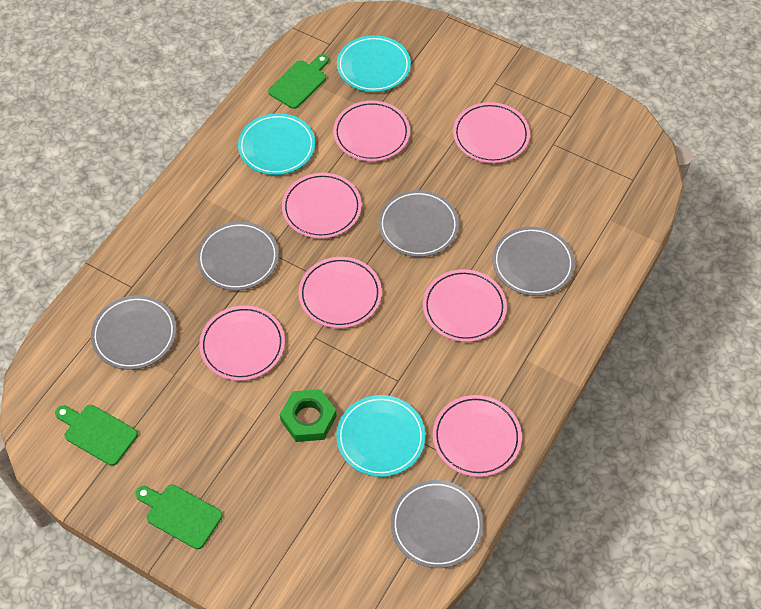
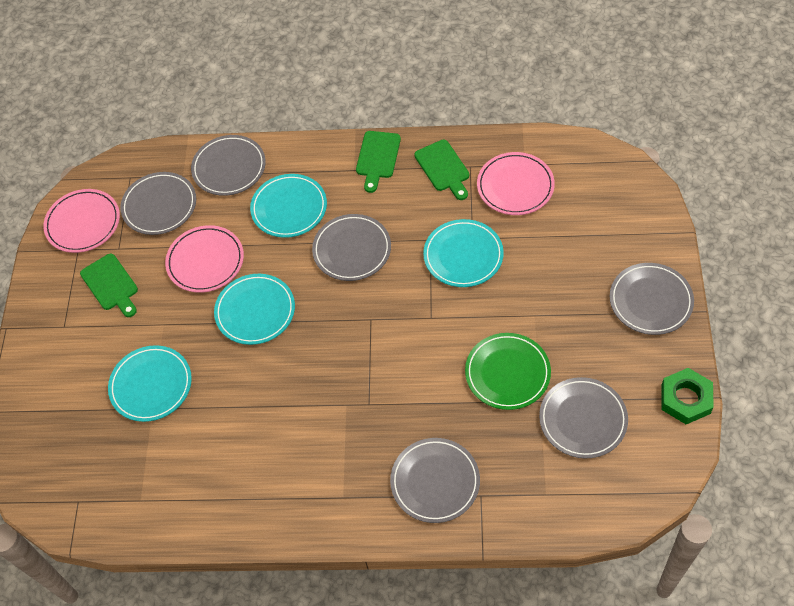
green plate: none = 0 -> [465,333,551,410] = 1
grey plate: [91,295,176,370] [197,221,279,291] [378,190,459,257] [391,480,484,568] [493,226,575,296] = 5 -> [120,172,196,235] [191,135,266,196] [312,214,391,281] [390,438,480,523] [539,377,628,458] [610,263,694,335] = 6
pink plate: [199,305,285,381] [282,173,362,239] [298,257,382,328] [333,101,410,162] [423,269,507,342] [433,395,522,477] [453,102,530,163] = 7 -> [43,189,120,253] [165,225,244,293] [477,152,555,215] = 3
turquoise plate: [238,113,315,175] [336,395,426,477] [337,35,411,92] = 3 -> [108,345,192,422] [214,274,295,345] [250,174,327,238] [423,219,504,287] = 4

